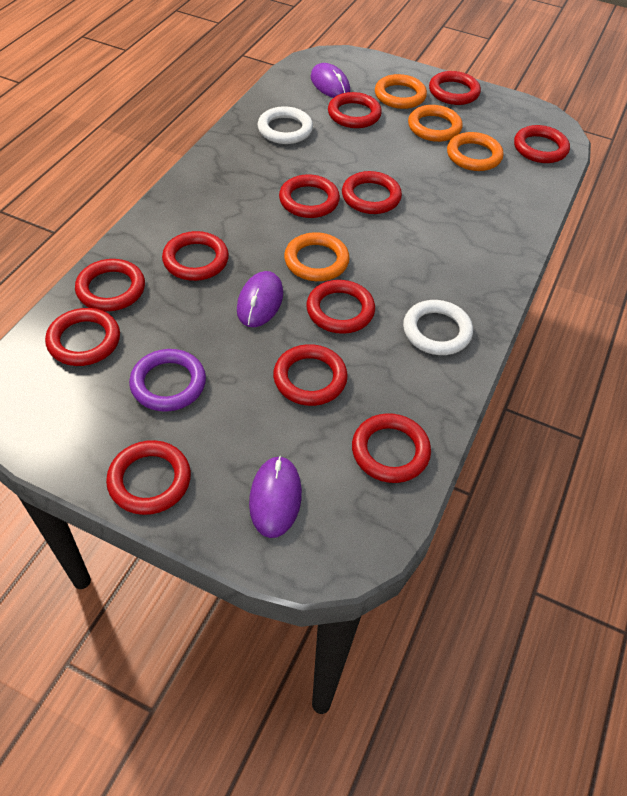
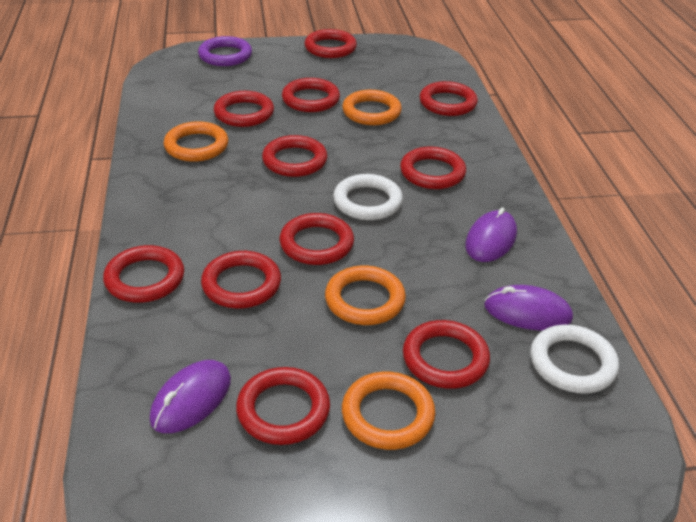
red ring: [45,308,120,366] [75,259,145,311] [106,440,191,515] [162,231,229,281] [273,344,348,406] [279,174,340,218] [306,280,375,334] [328,92,382,128] [342,171,402,214] [352,413,431,483] [429,71,481,105] [514,125,570,163] = 12 -> [103,245,184,303] [201,251,281,309] [214,91,274,127] [236,367,330,445] [262,135,327,177] [280,213,354,265] [282,78,340,112] [304,29,357,58] [400,147,466,189] [403,320,490,389] [419,81,478,116] = 11

